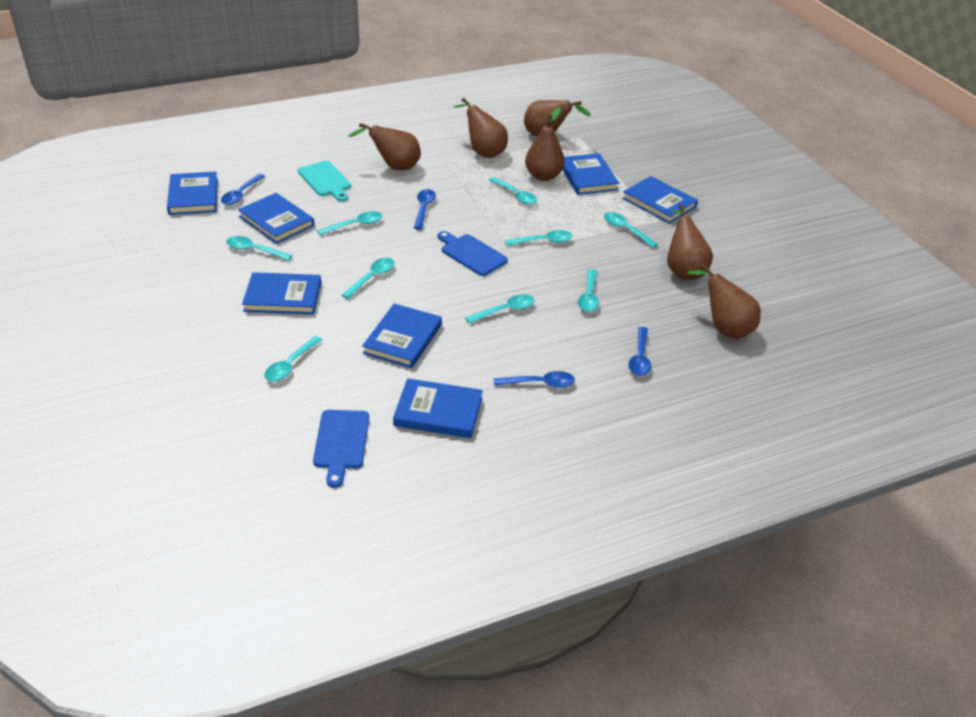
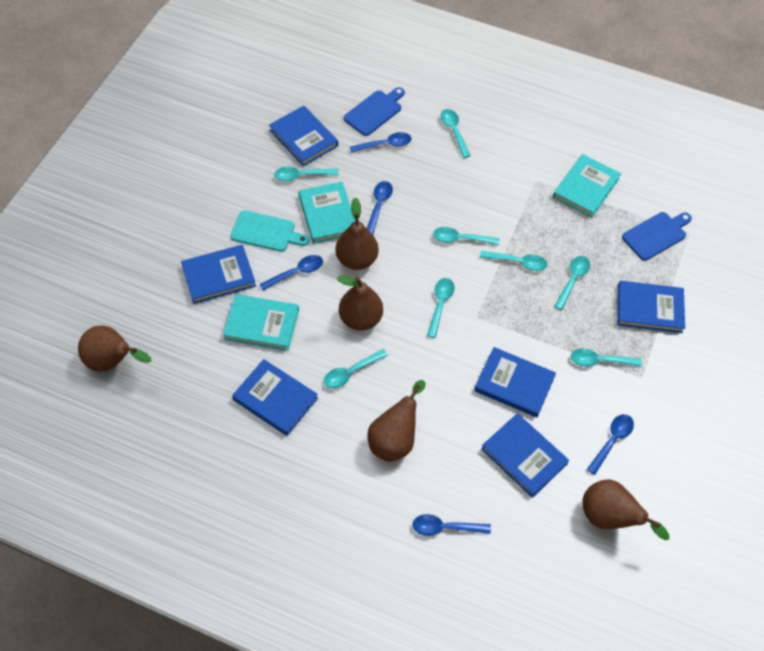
blue book: [167,172,218,215] [238,193,315,244] [242,272,321,315] [362,304,442,368] [393,378,483,438] [562,153,619,195] [622,176,698,224] = 7 -> [181,245,256,304] [232,359,318,436] [269,106,338,166] [474,347,556,417] [481,413,569,498] [617,281,685,333] = 6
blue spoon: [221,174,265,205] [414,189,436,230] [494,371,575,388] [629,327,651,376] = 4 -> [259,255,323,291] [350,132,412,153] [367,181,393,235] [412,514,491,536] [587,414,634,475] = 5
brown pear: [348,123,421,170] [454,98,508,158] [524,100,591,137] [525,107,565,181] [667,204,713,280] [687,264,761,339] = 6 -> [78,326,151,372] [336,198,379,270] [337,276,383,330] [367,380,425,462] [582,479,669,540] = 5
turquoise book: none = 0 -> [223,294,299,351] [299,182,355,244] [553,154,621,218] = 3
turquoise spoon: [226,236,292,261] [264,336,322,382] [317,211,382,235] [342,258,394,299] [465,294,534,323] [489,177,537,205] [505,230,572,246] [578,269,599,312] [604,212,658,248] = 9 -> [274,167,339,181] [324,349,388,388] [427,278,455,338] [433,227,499,245] [441,109,470,158] [480,251,547,271] [554,256,590,310] [570,348,642,367] = 8

